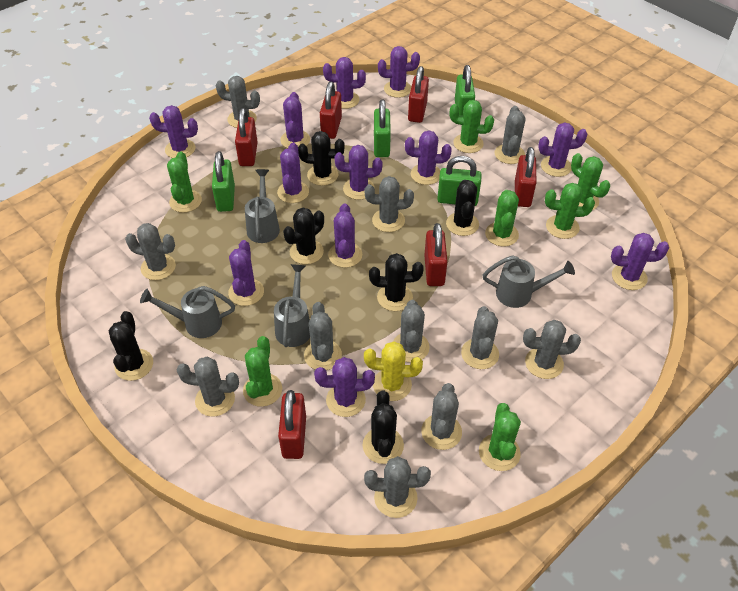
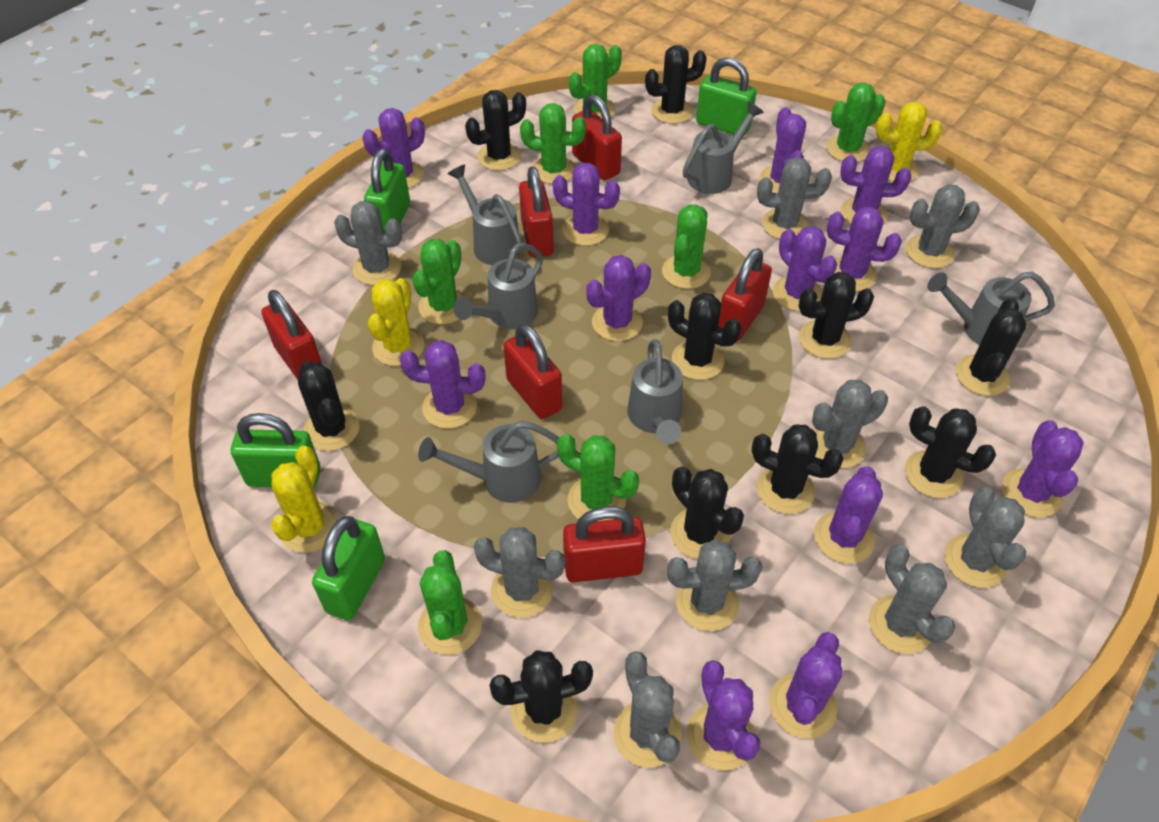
black cactus: [109,311,153,381] [283,208,324,264] [298,131,345,186] [363,391,404,464] [369,253,424,311] [446,180,479,236] = 6 -> [298,361,360,451] [465,90,526,171] [489,650,593,743] [645,45,707,124] [668,293,741,380] [670,467,744,559] [752,425,844,514] [799,272,874,359] [905,406,996,498] [956,298,1026,396] = 10
grey cactus: [125,223,176,280] [177,357,239,417] [216,76,260,128] [304,302,342,370] [364,176,414,232] [364,456,431,518] [393,300,430,363] [421,383,462,450] [461,306,499,369] [494,106,525,164] [523,320,581,379] = 11 -> [334,201,402,285] [474,527,565,618] [613,651,682,768] [667,540,762,631] [757,157,832,239] [812,380,888,468] [869,545,956,654] [906,184,980,268] [944,487,1026,588] = 9
grey watering can: [140,286,235,338] [245,169,280,243] [274,264,310,347] [482,255,575,308] = 4 -> [418,421,559,503] [448,164,523,265] [454,243,543,329] [627,339,683,444] [683,102,764,194] [927,271,1055,345] = 6
yellow cactus: [364,341,423,401] = 1 -> [271,446,339,553] [368,278,425,366] [876,101,943,182] = 3

